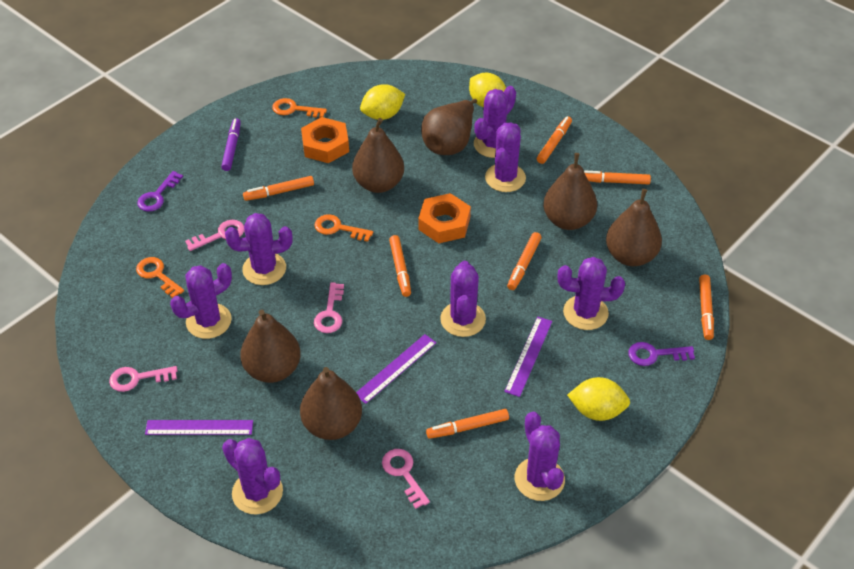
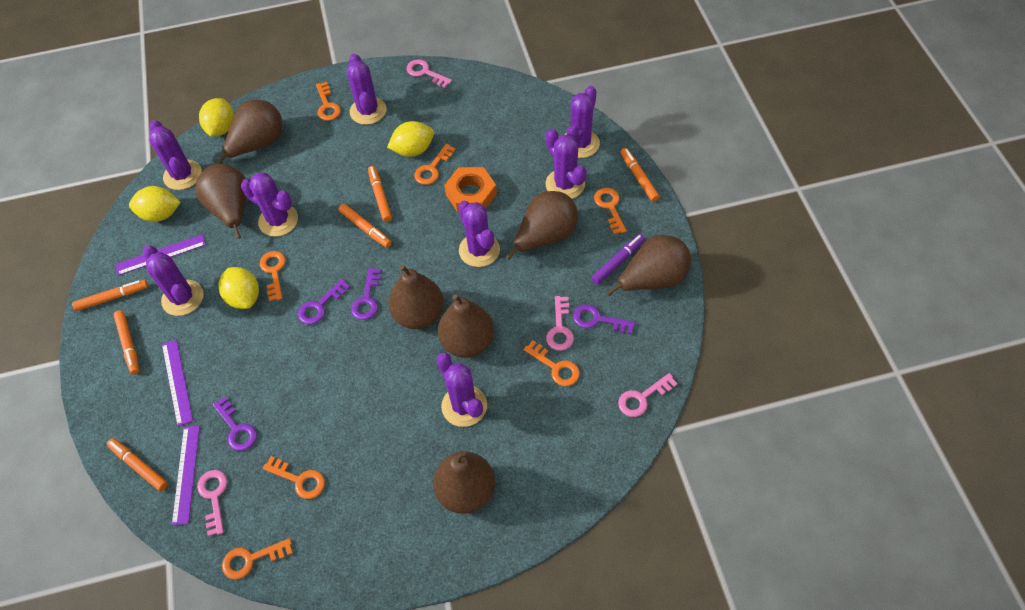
brown pear: [240,310,301,383] [300,367,362,440] [352,118,404,193] [421,99,477,155] [543,153,597,230] [606,189,662,266] = 6 -> [195,164,247,239] [216,100,282,164] [388,265,444,329] [433,450,495,514] [438,294,494,358] [506,191,578,260] [607,235,691,296] = 7
orange key: [136,257,184,298] [272,98,327,118] [314,214,373,242] = 3 -> [222,538,293,579] [260,251,286,301] [263,456,325,499] [316,82,341,121] [414,144,456,185] [524,340,580,386] [594,188,627,234] = 7
orange marker: [243,176,314,201] [389,235,411,297] [426,409,509,439] [507,232,541,290] [537,116,572,164] [584,171,651,184] [699,275,714,340] = 7 -> [72,280,148,311] [107,438,168,491] [114,310,140,374] [339,204,392,248] [368,166,392,222] [620,148,660,202] = 6
orange nut: [301,117,349,163] [418,193,471,243] = 2 -> [444,167,497,213] = 1
purple key: [137,171,183,212] [628,342,695,366] = 2 -> [212,397,257,451] [298,279,351,325] [351,268,381,320] [573,304,635,334] = 4
yellow lemon: [360,84,405,120] [469,73,506,107] [567,377,630,421] = 3 -> [129,186,181,222] [199,98,234,136] [218,267,259,309] [387,121,434,157] = 4

